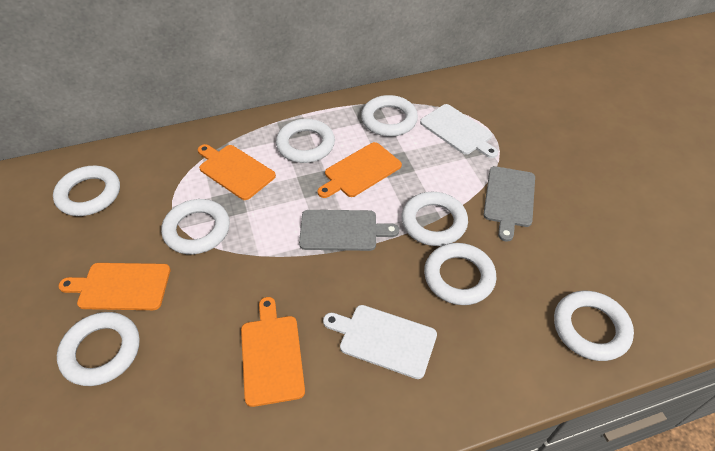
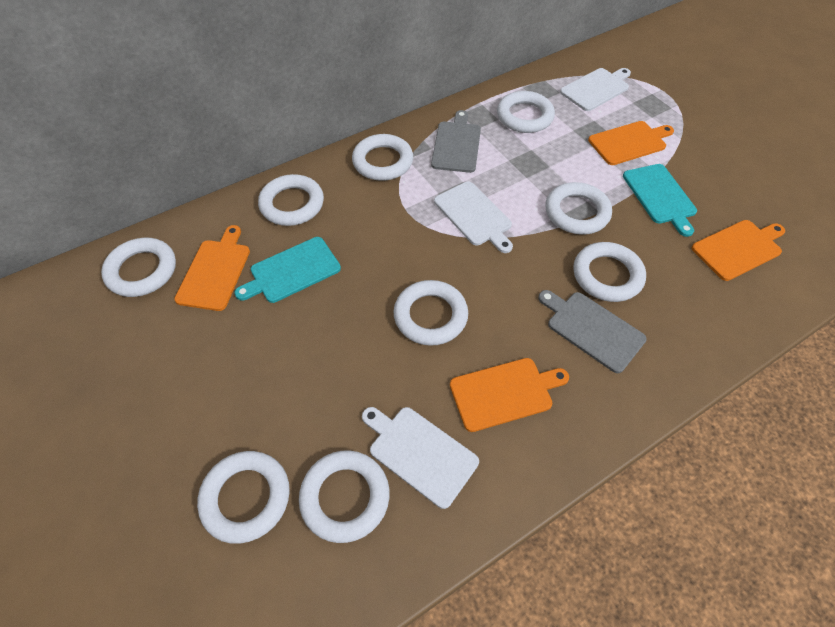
turquoise cutting board: none = 0 -> [234,237,341,303] [623,164,697,237] = 2
white cutting board: [323,305,437,379] [420,104,498,158] = 2 -> [362,407,479,509] [434,181,513,253] [560,68,631,111] = 3
white ring: [53,166,120,216] [57,312,140,386] [161,199,230,254] [276,119,335,163] [361,95,418,137] [401,192,468,246] [424,243,496,305] [554,291,634,361] = 8 -> [101,238,176,297] [197,451,290,544] [258,174,324,226] [299,450,389,543] [352,134,413,181] [394,280,468,346] [497,91,555,133] [546,182,612,235] [573,242,646,302] = 9

